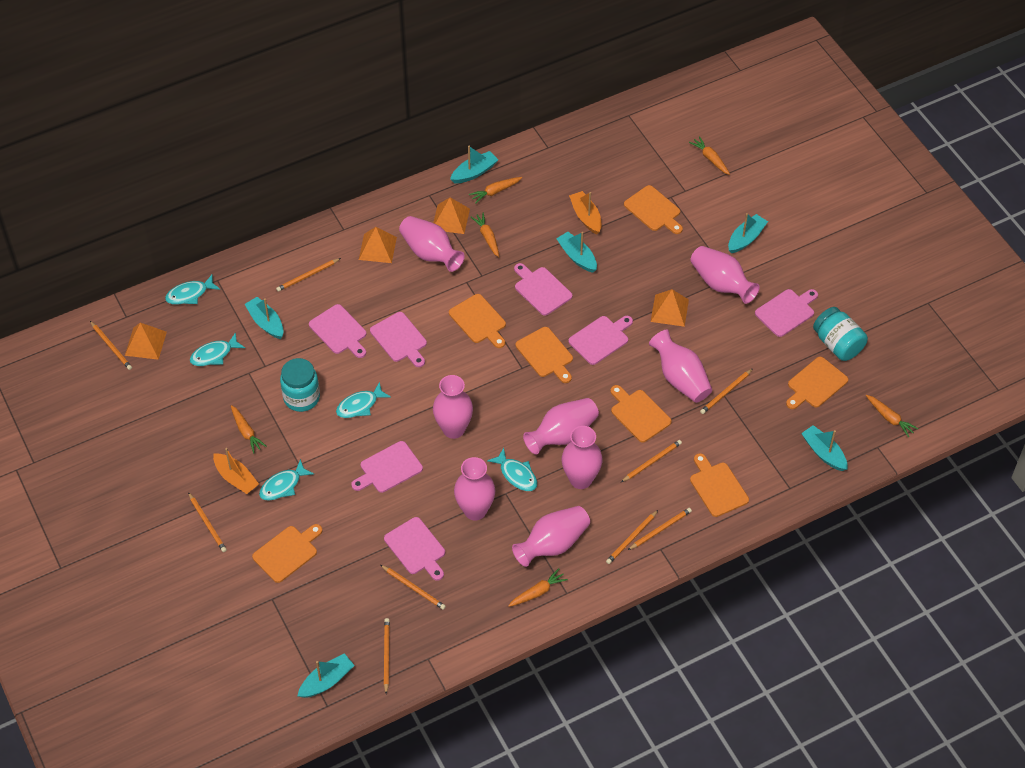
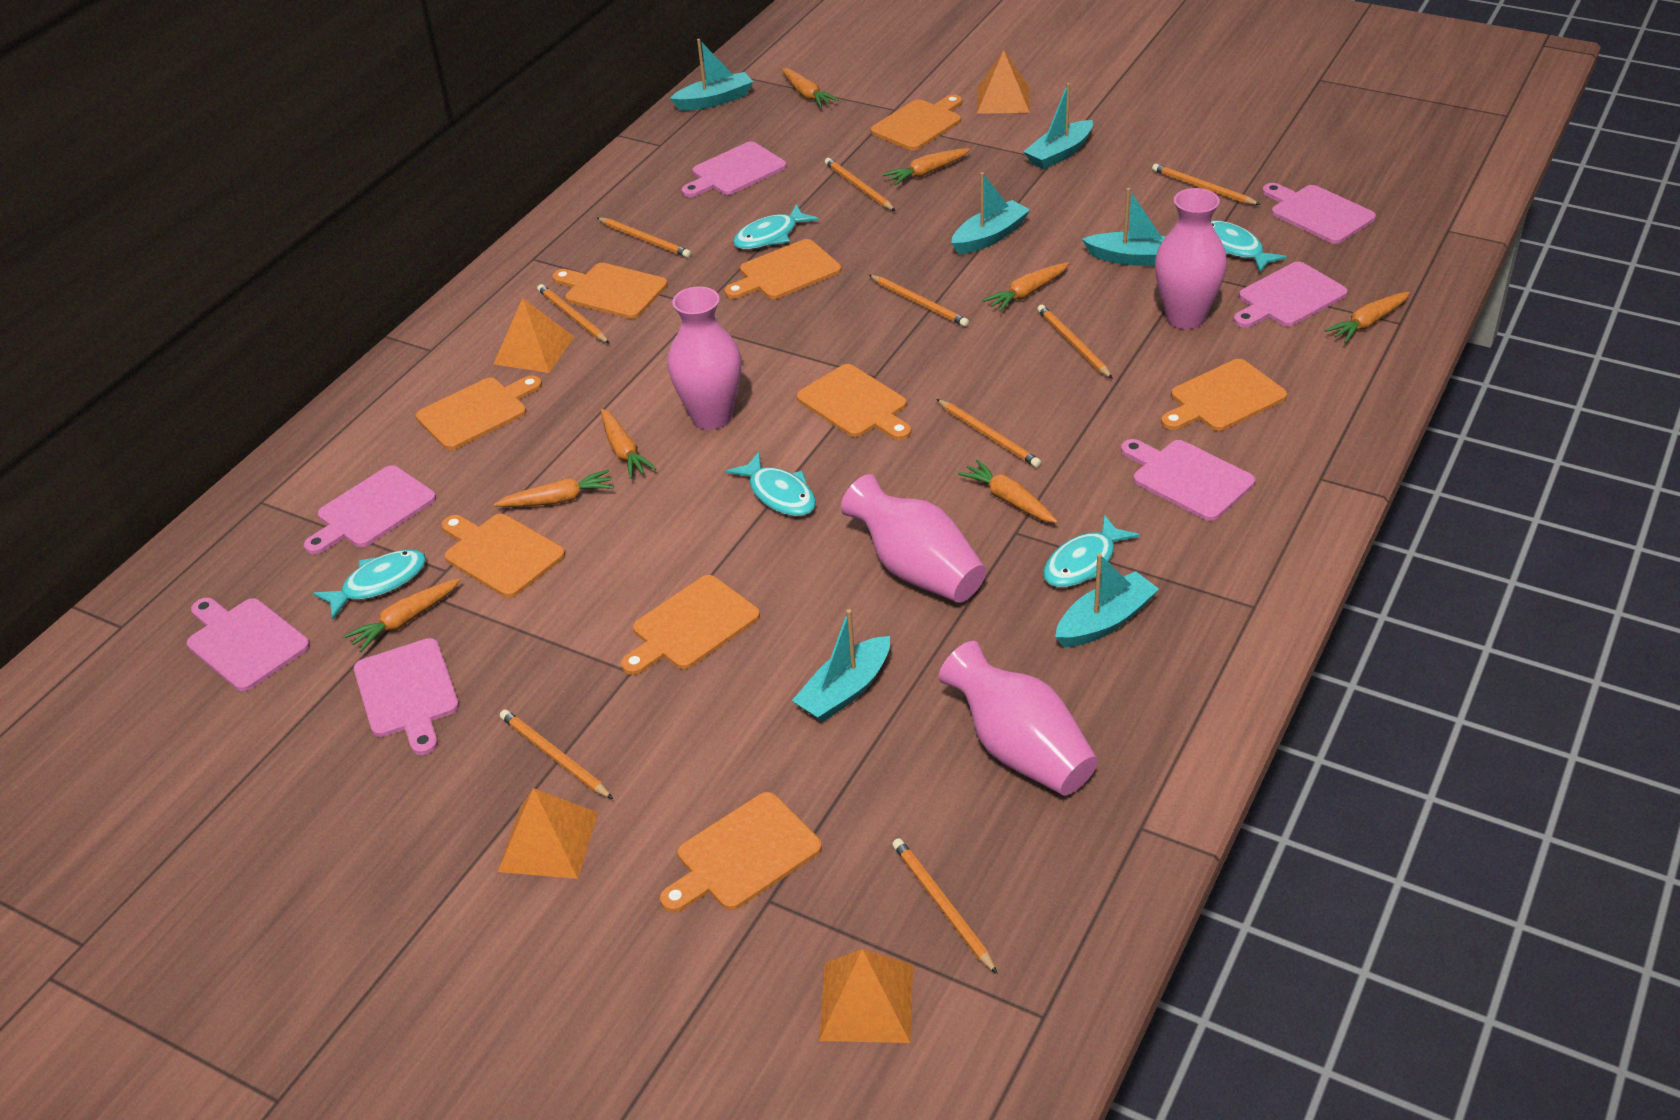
orange boat: [213,448,259,494] [569,191,602,234] = 2 -> none = 0
orange carrot: [231,405,267,453] [469,177,522,204] [471,213,499,257] [508,568,568,607] [689,136,730,175] [866,395,918,437] = 6 -> [344,578,460,652] [494,470,614,507] [601,409,657,479] [782,68,839,108] [883,148,970,185] [958,459,1058,523] [982,262,1069,312] [1325,292,1410,343] = 8
orange cutting board: [252,524,322,583] [449,294,506,348] [516,327,573,383] [610,385,672,442] [624,185,683,234] [690,453,749,517] [786,357,848,409] = 7 -> [416,375,542,450] [441,514,565,598] [552,263,668,319] [621,575,760,675] [660,792,822,913] [725,239,841,299] [797,364,911,440] [871,95,962,151] [1161,359,1287,431] = 9
pink vase: [399,216,465,272] [433,375,473,439] [454,457,495,521] [512,506,590,567] [523,398,599,455] [562,426,602,489] [649,330,712,403] [690,246,760,304] = 8 -> [668,286,742,430] [841,474,986,603] [938,641,1098,796] [1155,188,1227,329] = 4
turquoise jar: [280,358,320,412] [813,307,868,361] = 2 -> none = 0

